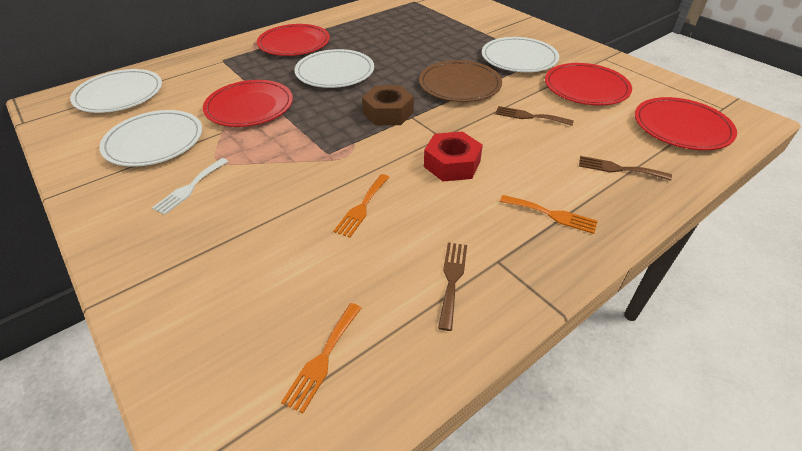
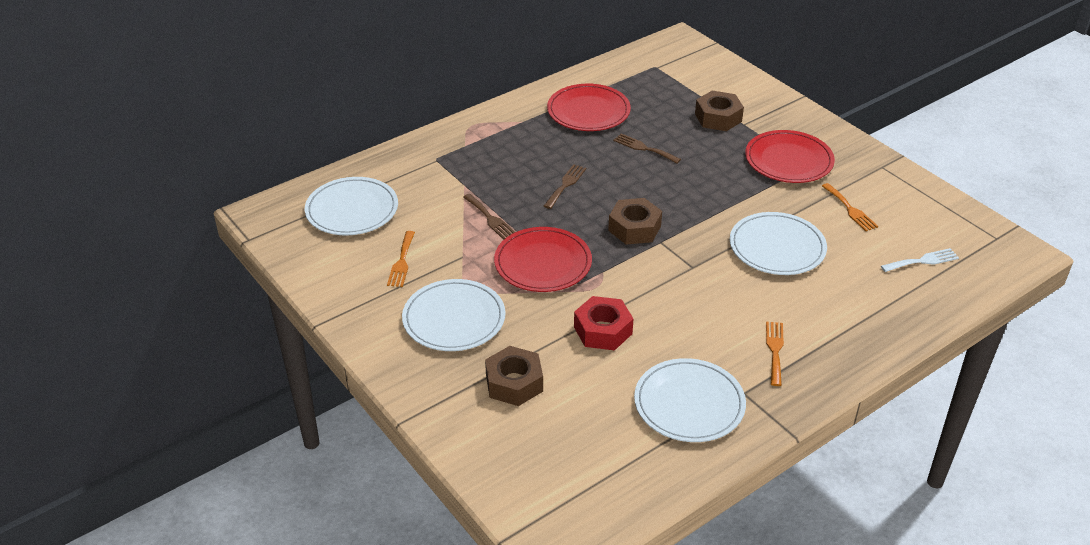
brown nut: [362,85,414,125] = 1 -> [485,346,543,406] [608,198,662,245] [695,91,744,131] = 3
brown plate: [419,60,502,102] = 1 -> none = 0
red plate: [203,80,293,127] [257,24,330,56] [545,63,632,106] [635,97,737,150] = 4 -> [494,227,592,292] [547,84,631,131] [745,130,835,183] = 3

